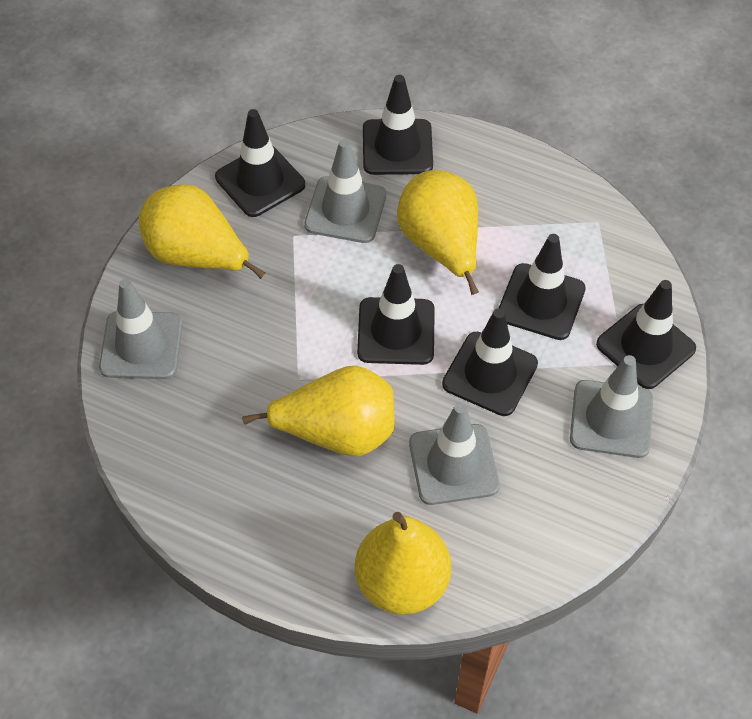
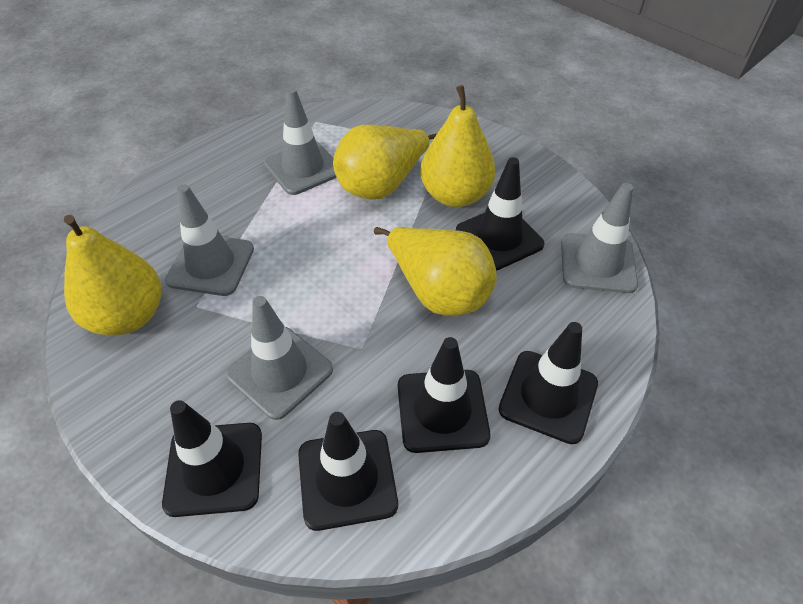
black traffic cone: [215,109,305,217] [357,264,435,365] [363,75,433,175] [442,308,538,416] [499,234,586,340] [596,280,696,389] = 6 -> [162,400,262,517] [298,412,398,531] [398,337,491,453] [456,157,545,271] [498,322,598,444] = 5

